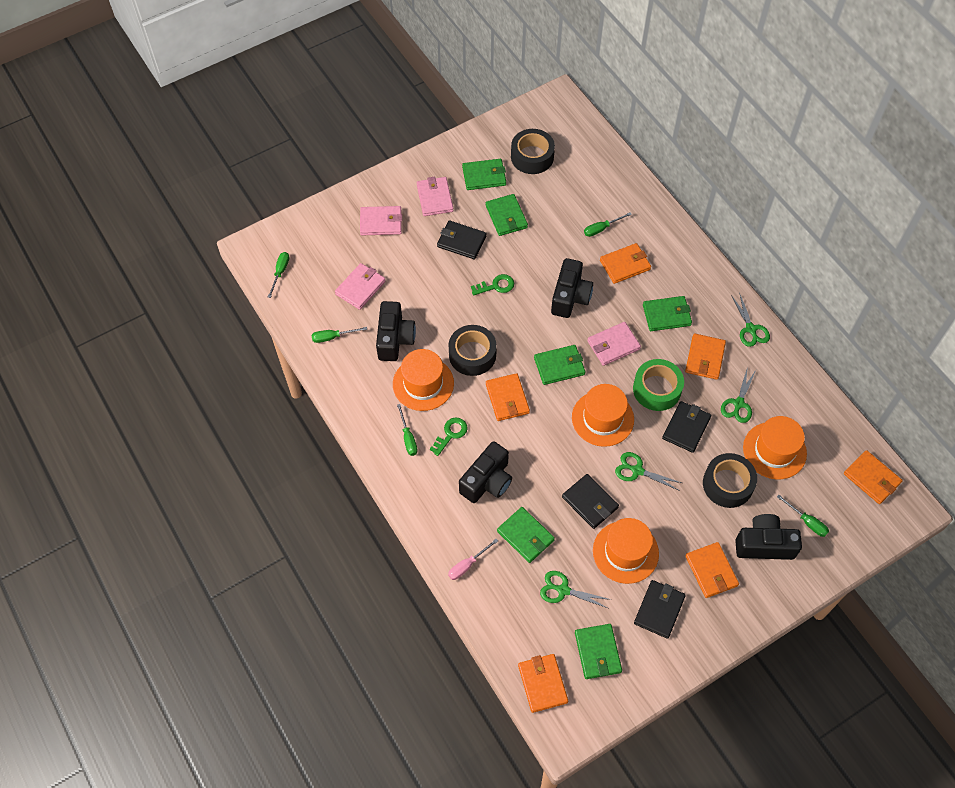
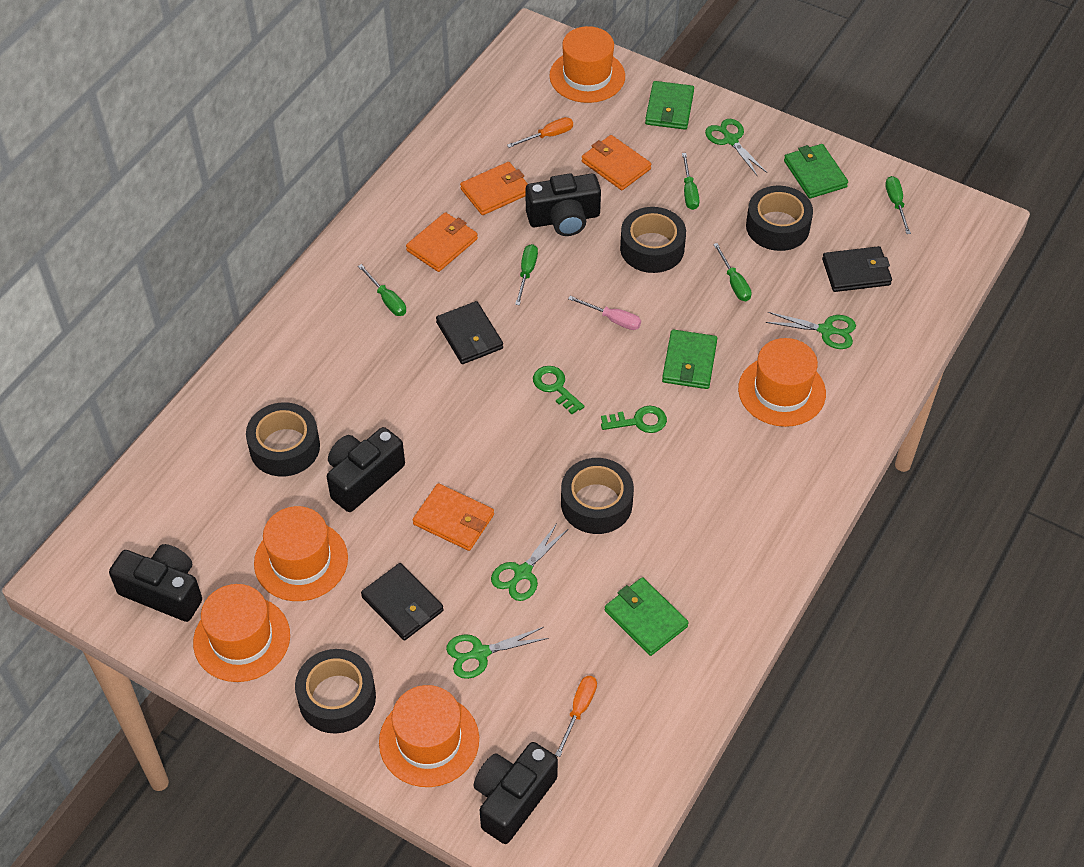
black tape: [449,325,497,376] [511,129,555,174] [703,453,757,508] = 3 -> [246,402,320,476] [295,649,376,734] [561,458,634,534] [620,207,686,273] [746,185,813,251] = 5
black wallet: [437,220,487,259] [562,474,619,529] [634,580,686,639] [662,401,711,453] = 4 -> [361,563,444,640] [436,301,503,364] [822,246,892,292] = 3
green tape: [633,359,684,411] = 1 -> none = 0
green wallet: [462,159,506,190] [486,194,528,236] [497,507,555,563] [534,345,585,385] [575,624,622,679] [643,296,692,331] = 6 -> [605,577,689,656] [645,81,694,130] [662,330,717,389] [784,144,848,199] = 4
orange hat: [393,349,454,411] [572,384,634,447] [593,518,659,584] [743,416,807,479] = 4 -> [193,584,290,682] [254,506,348,601] [379,685,479,787] [549,26,625,103] [738,338,826,427] = 5
orange screwdriver: none = 0 -> [507,117,573,148] [555,676,597,757] = 2
orange wallet: [486,373,530,421] [518,654,568,713] [600,243,651,284] [685,333,726,380] [685,542,739,598] [844,450,903,504] = 6 -> [406,212,478,272] [413,484,494,551] [460,162,528,215] [582,135,651,190] = 4
pink wallet: [335,263,386,310] [360,206,402,235] [417,177,454,216] [587,322,641,366] = 4 -> none = 0

